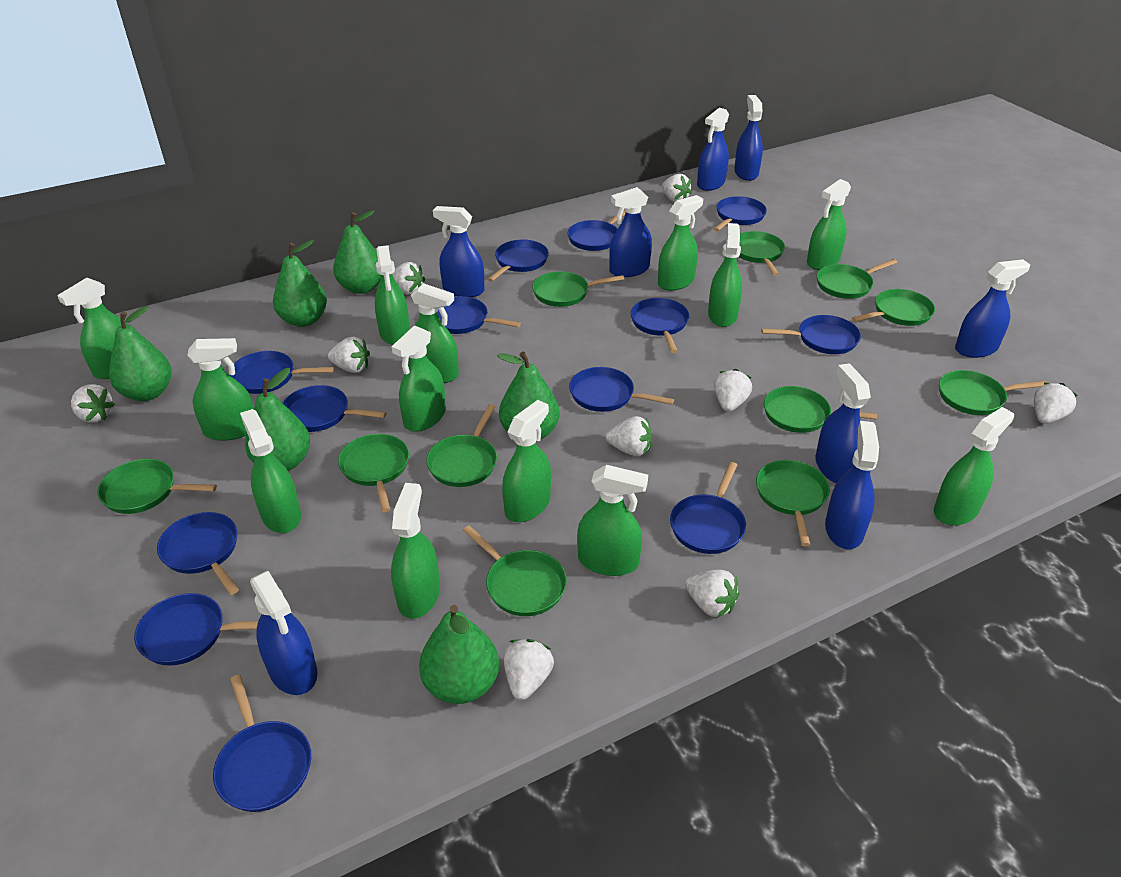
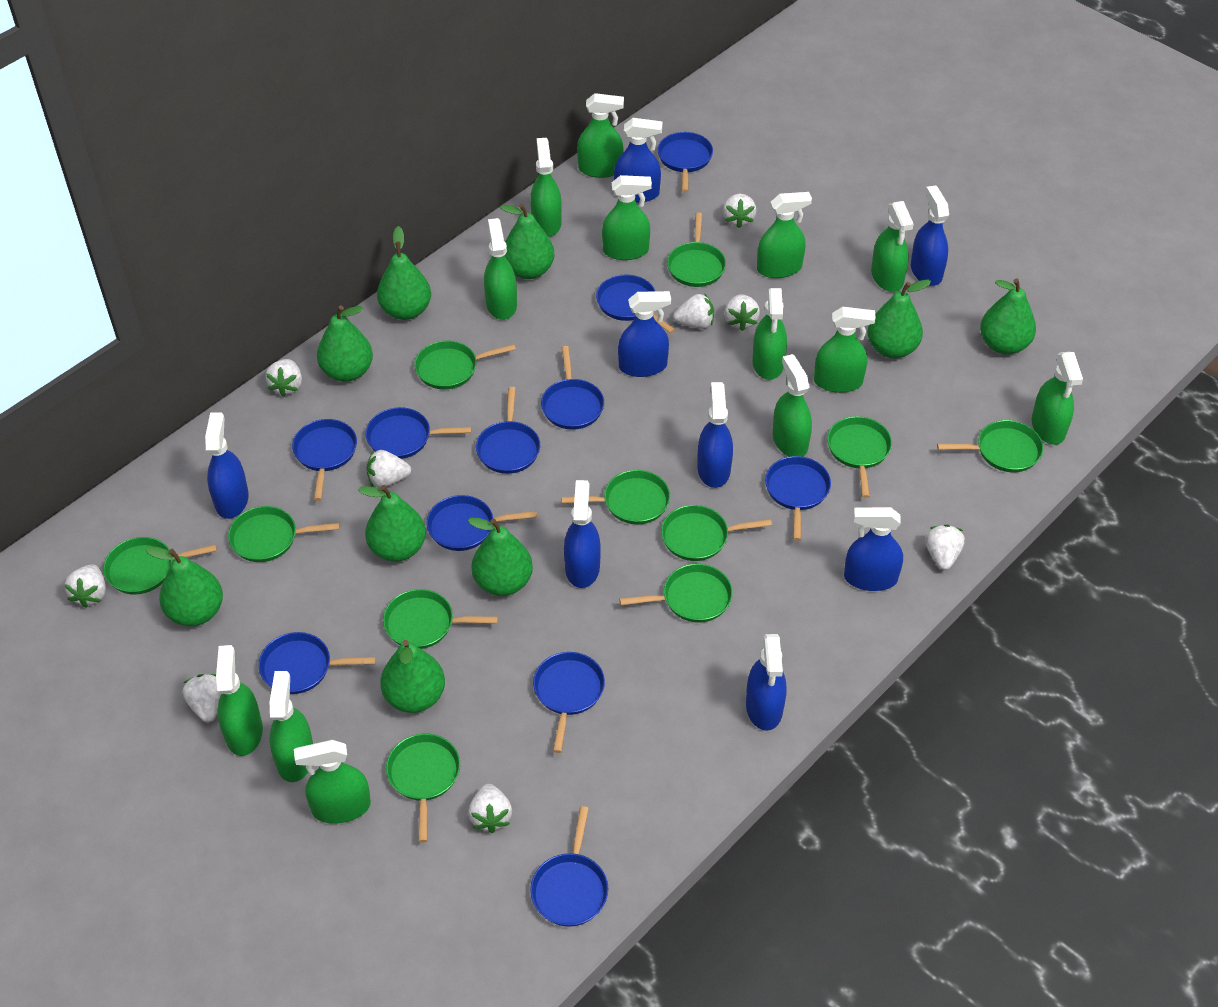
blue pan: [134,593,258,666] [157,512,239,595] [213,675,311,812] [230,351,333,394] [283,385,386,432] [437,296,521,334] [487,240,549,282] [568,210,626,251] [569,367,674,412] [631,298,689,353] [670,462,746,554] [714,196,767,231] [761,315,861,354] = 13 -> [258,632,376,694] [292,419,357,501] [366,407,472,459] [426,495,537,551] [476,387,540,474] [530,806,608,927] [533,652,605,753] [541,346,604,430] [596,275,675,334] [657,132,713,192] [765,456,831,541] = 11
green pear: [109,306,172,401] [245,368,310,471] [273,240,327,327] [333,210,380,294] [419,605,499,704] [497,352,560,439] = 6 -> [145,546,223,626] [317,306,373,382] [358,485,426,562] [377,226,431,320] [380,640,445,713] [468,518,533,596] [500,204,555,279] [867,280,931,358] [980,279,1036,355] = 9

